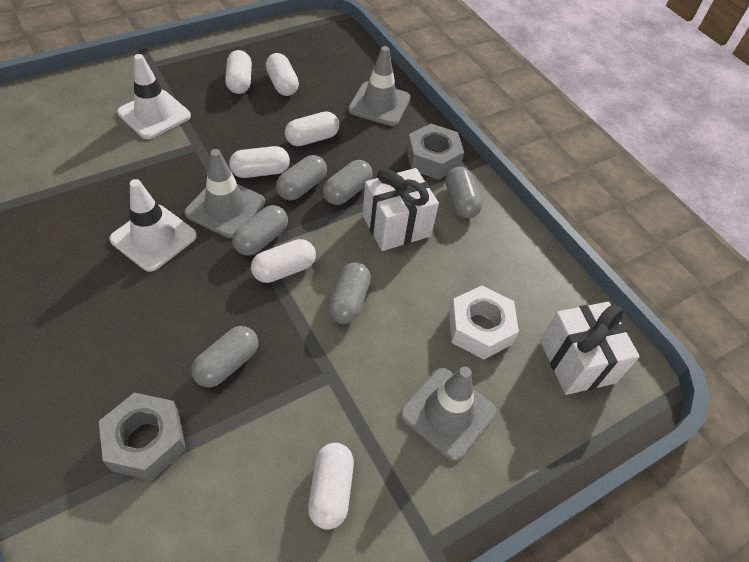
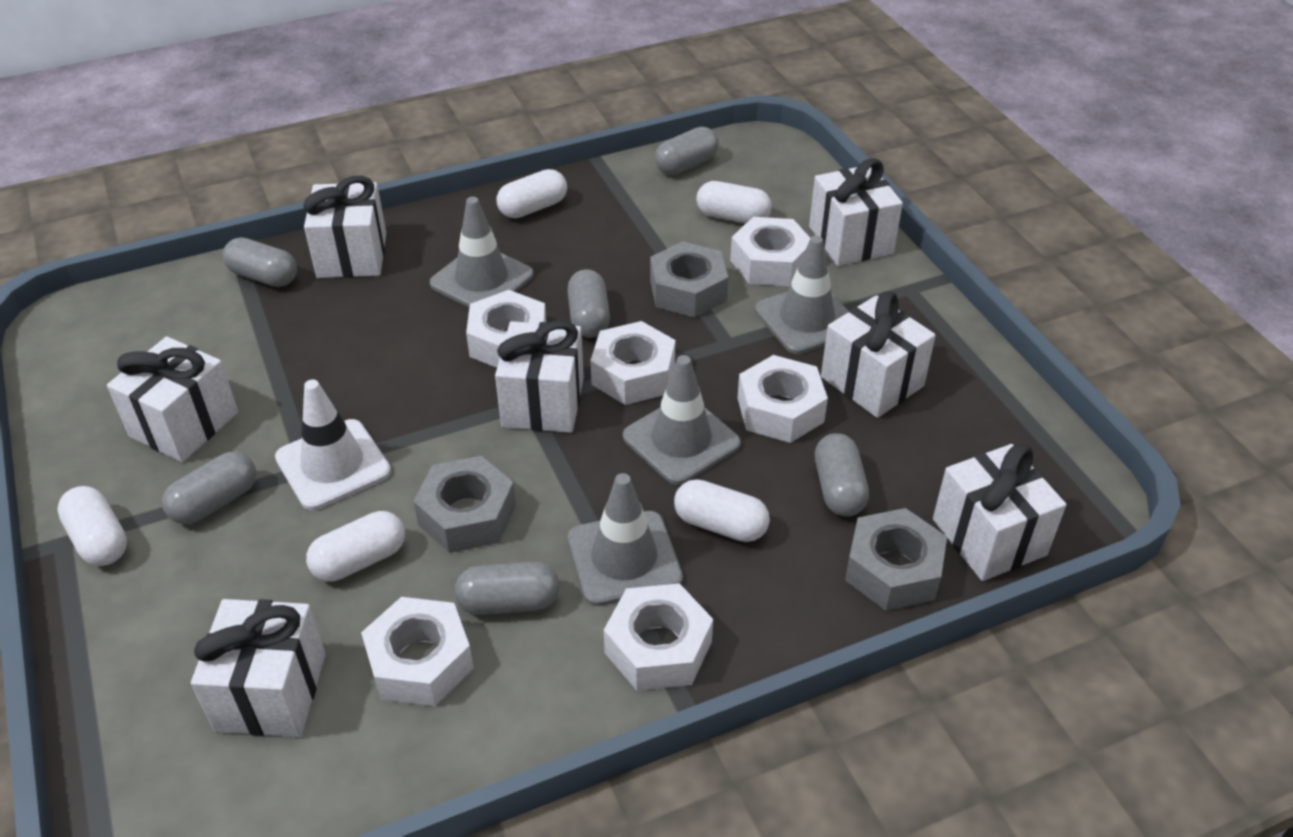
grey nut: [99,393,186,480] [407,124,464,180] = 2 -> [413,456,516,553] [650,241,728,318] [845,508,947,611] = 3
grey traffic cone: [184,149,265,238] [348,46,411,126] [400,367,496,461] = 3 -> [430,197,533,307] [568,473,683,606] [623,355,741,485] [755,235,848,354] = 4
white capsule: [225,50,252,94] [229,146,290,178] [251,239,316,283] [266,53,299,96] [285,111,339,146] [308,443,354,530] = 6 -> [57,486,127,566] [306,511,405,582] [497,169,567,218] [674,479,770,542] [696,181,772,223] = 5
white gift: [362,168,439,251] [540,302,640,395] = 2 -> [107,337,238,462] [191,599,326,737] [303,176,386,278] [495,320,584,433] [809,158,903,266] [821,291,936,418] [933,444,1066,581] = 7
white nut: [449,285,519,360] = 1 -> [361,597,474,706] [466,290,546,368] [590,321,675,405] [604,583,713,691] [730,217,810,286] [738,355,828,443] = 6
white traffic cone: [109,179,197,272] [117,54,191,139] = 2 -> [275,379,391,510] = 1

